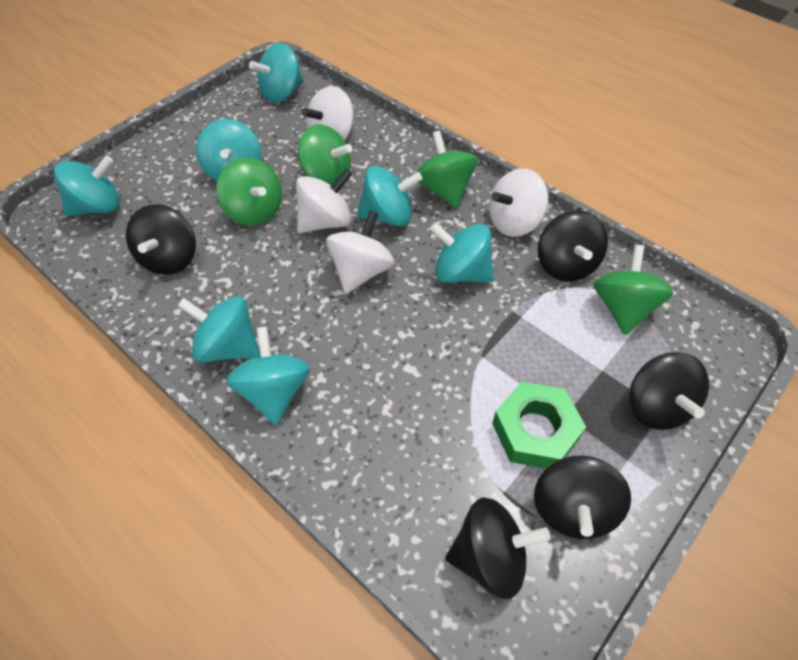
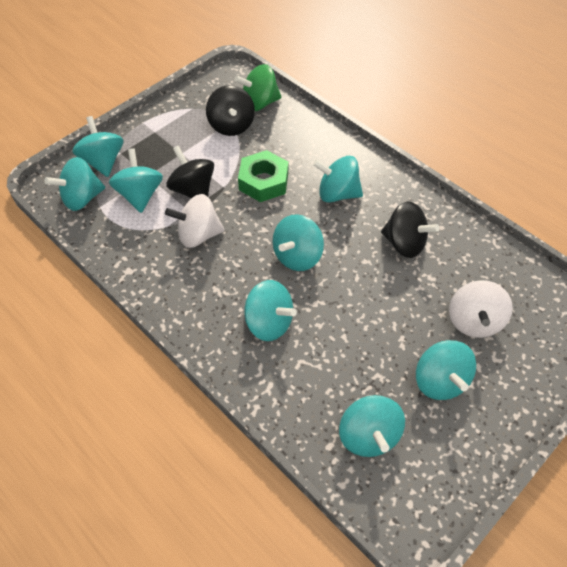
black spinning top: [126,204,196,275] [446,497,551,599] [534,456,631,539] [538,211,608,281] [629,352,709,430] = 5 -> [166,146,214,198] [206,85,255,136] [381,201,439,258] = 3
green spinning top: [216,157,282,226] [298,124,352,186] [416,131,477,209] [594,245,673,335] = 4 -> [234,64,281,111] = 1
turquoise spinning top: [54,155,120,216] [177,296,260,363] [196,119,261,181] [226,327,310,425] [249,43,304,103] [356,166,423,226] [430,222,494,283] = 7 -> [44,157,105,211] [73,116,123,177] [109,148,163,213] [244,280,297,341] [273,214,324,271] [313,156,363,203] [339,395,405,457] [416,340,476,400] = 8
white spinning top: [296,169,352,233] [302,86,355,141] [326,210,394,294] [489,168,548,237] = 4 -> [165,194,225,248] [449,280,513,338] = 2

